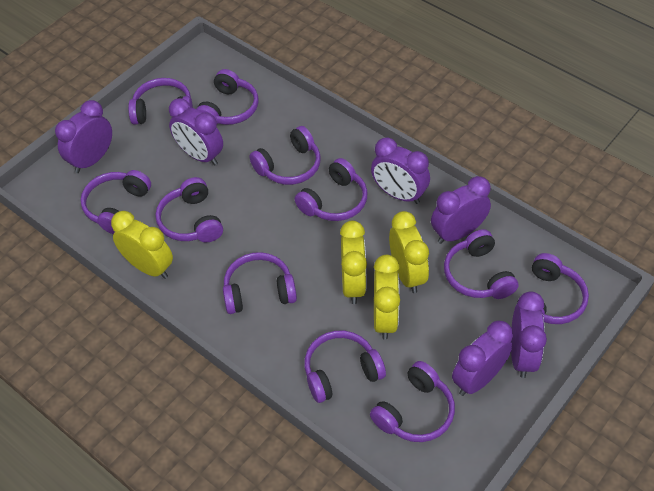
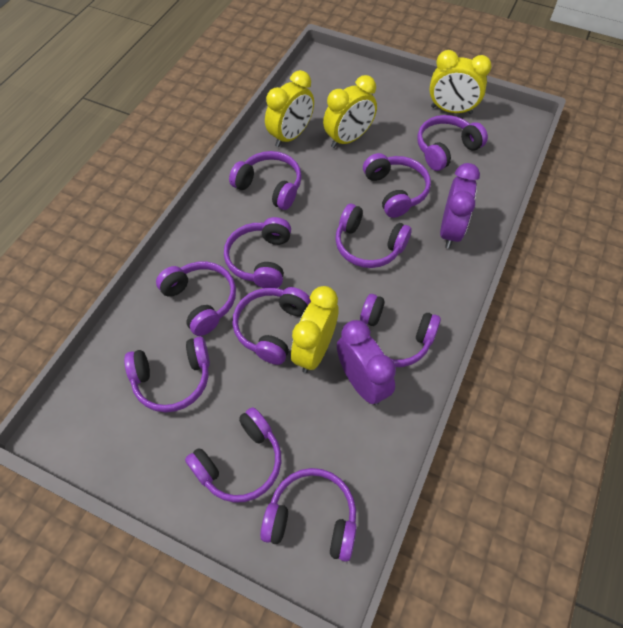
purple clock: [55,100,112,173] [169,98,223,166] [371,137,430,204] [431,176,491,244] [452,320,513,396] [511,291,547,378] = 6 -> [337,320,396,405] [440,163,480,249] = 2

